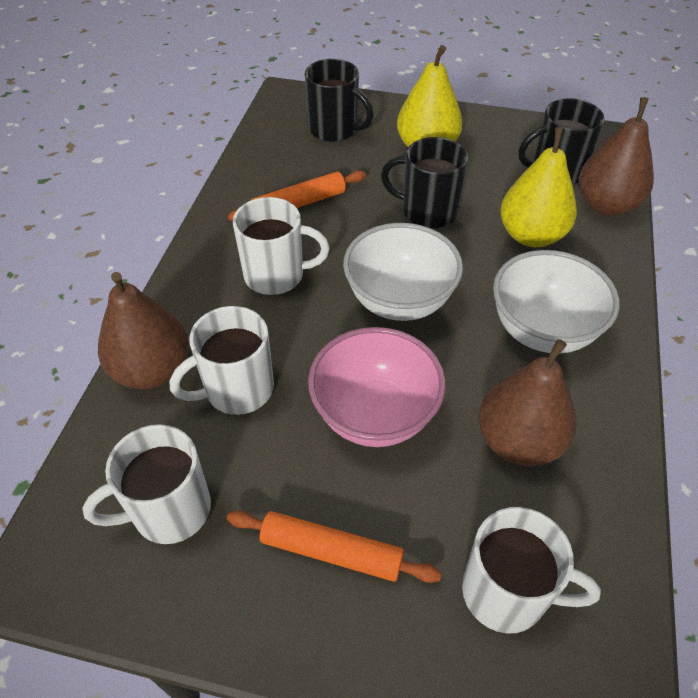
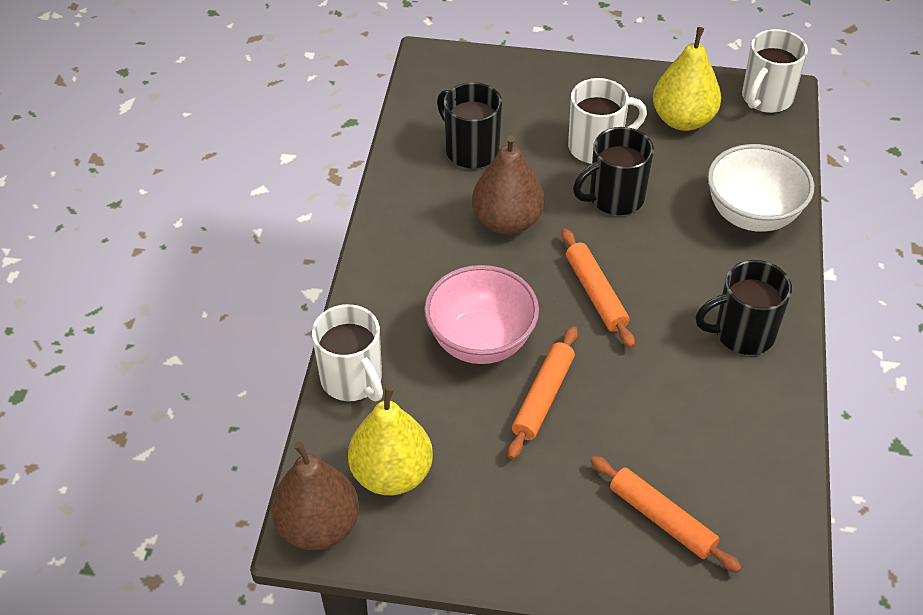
brown pear: [98,272,189,389] [479,339,577,466] [578,97,654,216] = 3 -> [271,441,359,550] [472,135,544,235] = 2
orange rolling pin: [227,511,441,583] [228,171,366,221] = 2 -> [508,326,578,459] [562,229,635,348] [590,456,742,573] = 3
white bowl: [343,223,463,321] [493,250,619,354] = 2 -> [708,144,814,232] = 1
white mug: [82,424,211,544] [170,306,274,415] [233,197,330,295] [462,507,601,634] = 4 -> [312,304,383,401] [568,78,647,164] [742,29,808,113] = 3

